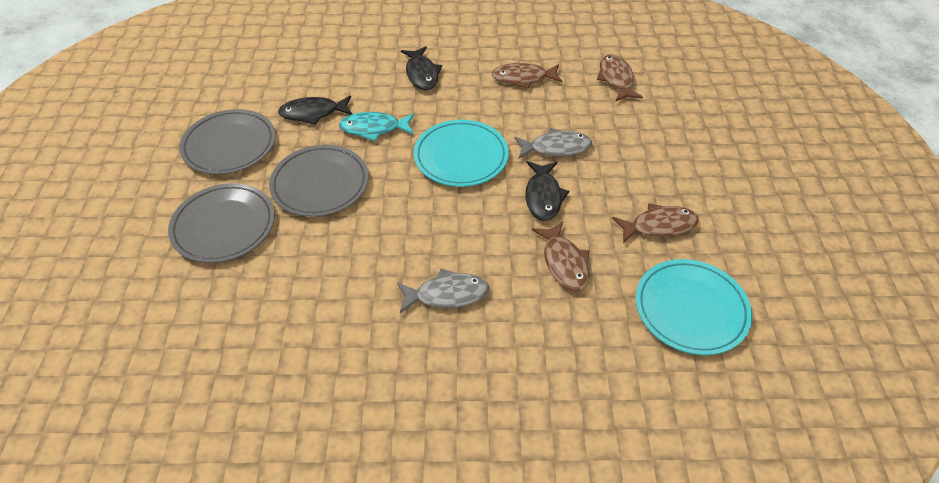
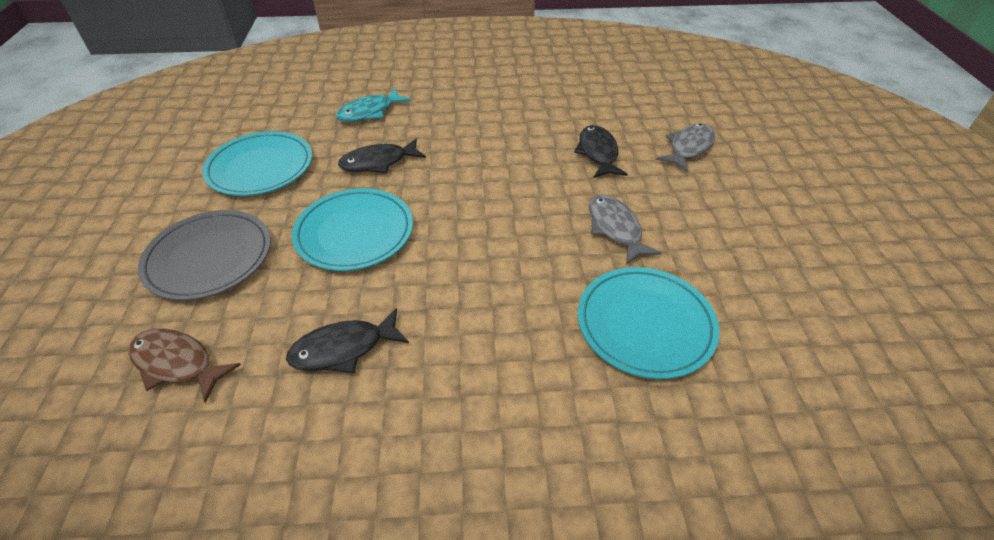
brown fish: [492,63,563,89] [532,221,590,291] [597,54,643,101] [612,203,699,243] = 4 -> [128,328,241,403] = 1
grey plate: [168,183,275,263] [179,109,276,175] [269,145,369,217] = 3 -> [138,210,271,300] = 1
turquoise plate: [414,120,509,187] [635,259,752,355] = 2 -> [202,131,312,196] [292,188,413,271] [578,267,719,379] = 3

